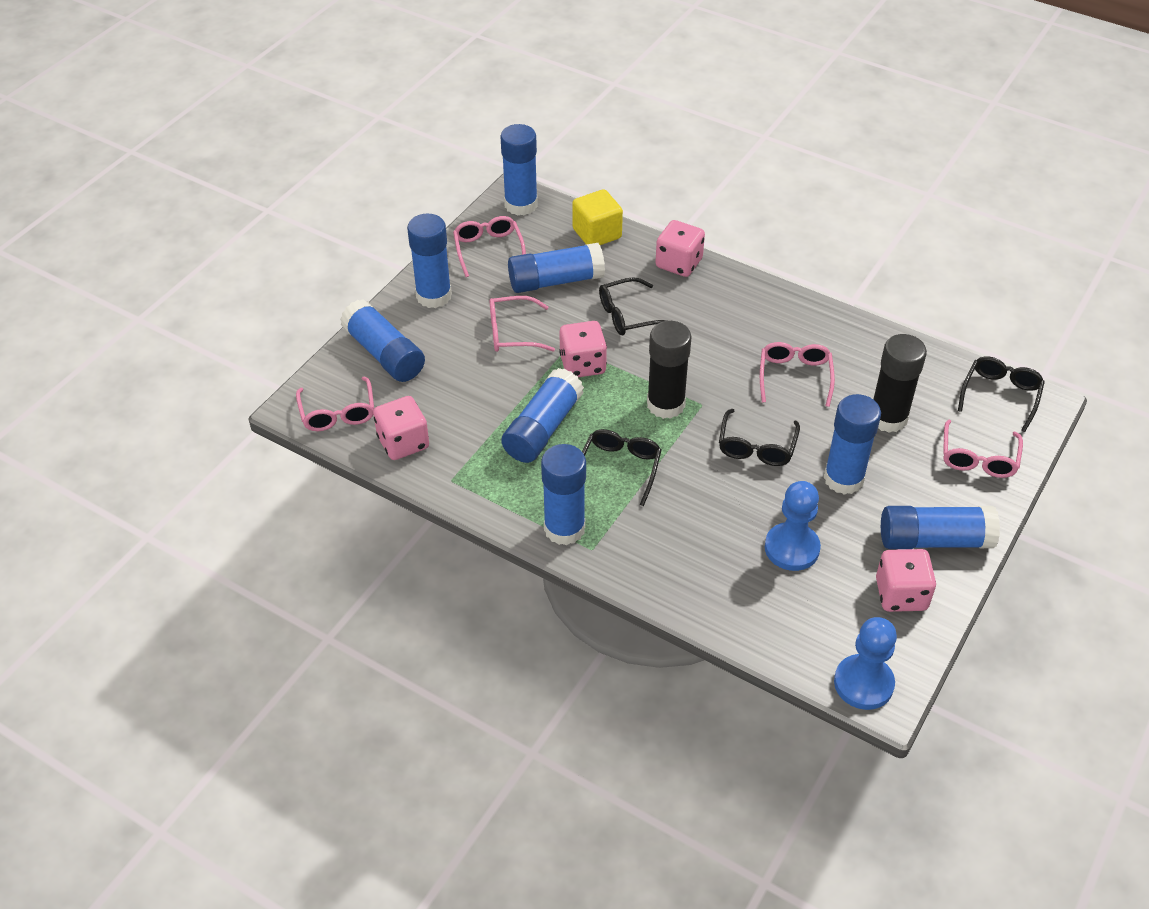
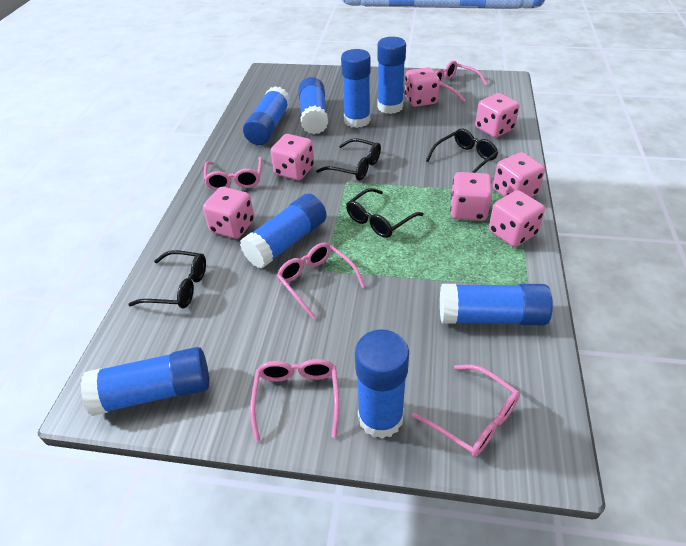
black glue stick: [647,321,691,419] [873,334,927,432] = 2 -> none = 0
blue pawn: [765,481,821,571] [834,617,897,710] = 2 -> none = 0
pink dice: [373,396,429,460] [559,321,607,377] [655,220,705,277] [876,549,936,612] = 4 -> [203,187,254,239] [270,134,314,180] [405,67,440,107] [450,172,492,221] [475,93,520,138] [489,190,545,247] [493,152,545,197] = 7
yellow cube: [572,189,623,245] = 1 -> none = 0

